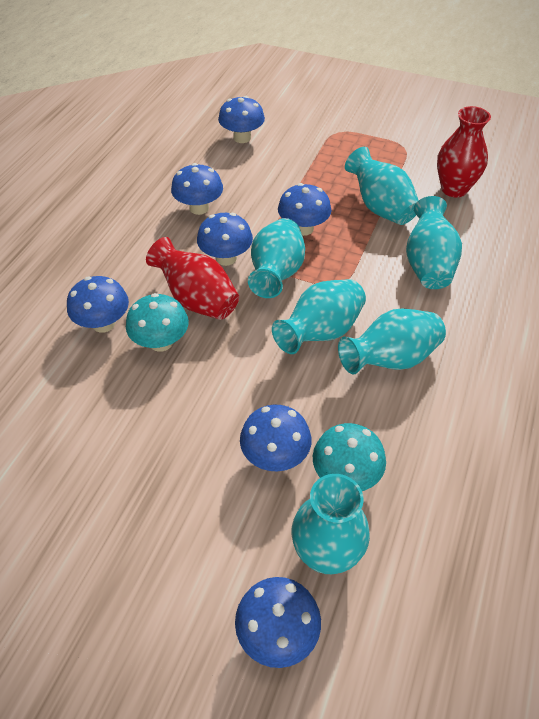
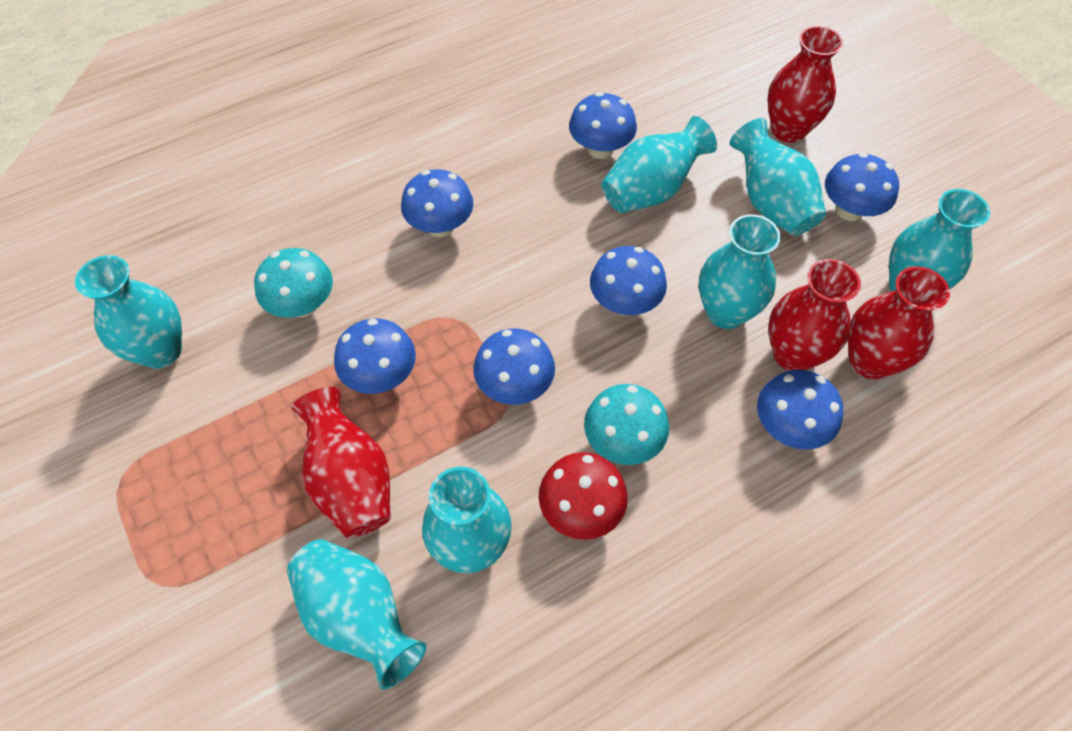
red mushroom: none = 0 -> [539,452,628,540] = 1
red vase: [146,237,239,320] [437,106,491,197] = 2 -> [292,387,391,538] [768,26,843,143] [768,259,861,371] [848,266,950,379] = 4
turquoise vase: [248,218,305,298] [272,279,366,354] [291,474,370,574] [338,308,446,375] [345,147,419,225] [406,196,462,289] = 6 -> [75,255,182,369] [287,539,426,689] [422,467,512,573] [601,116,717,213] [699,214,781,329] [729,118,826,236] [889,189,990,292] = 7

